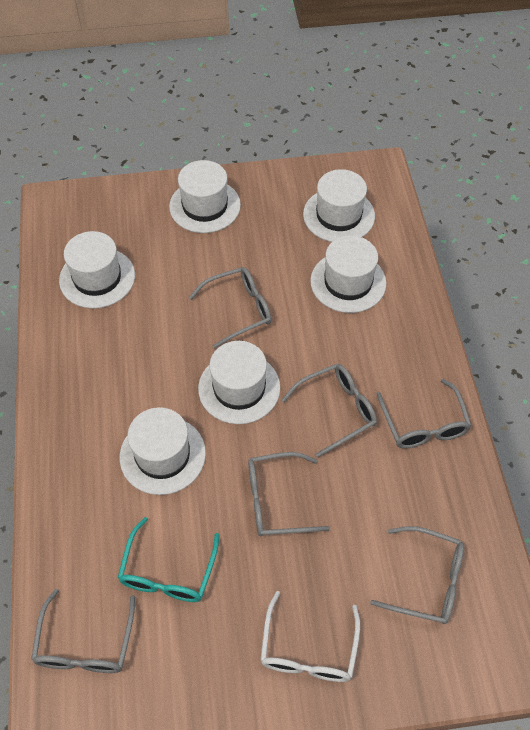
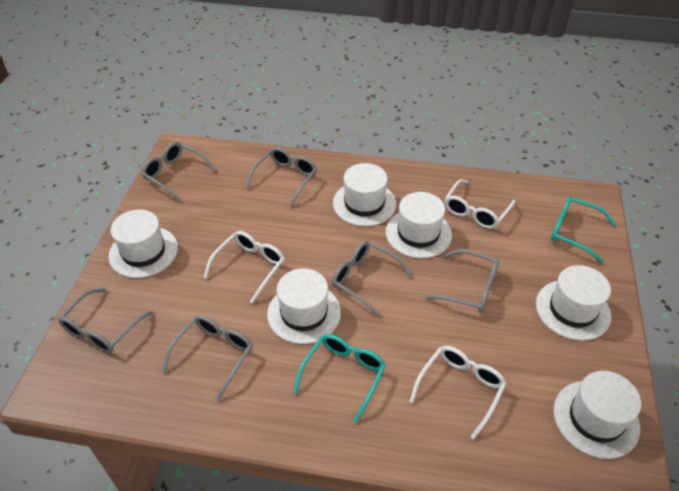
turquoise glasses: [118,517,219,602] = 1 -> [293,334,386,423] [551,197,616,263] = 2
white glasses: [260,591,360,682] = 1 -> [203,231,285,303] [409,346,506,439] [445,179,516,229] = 3

